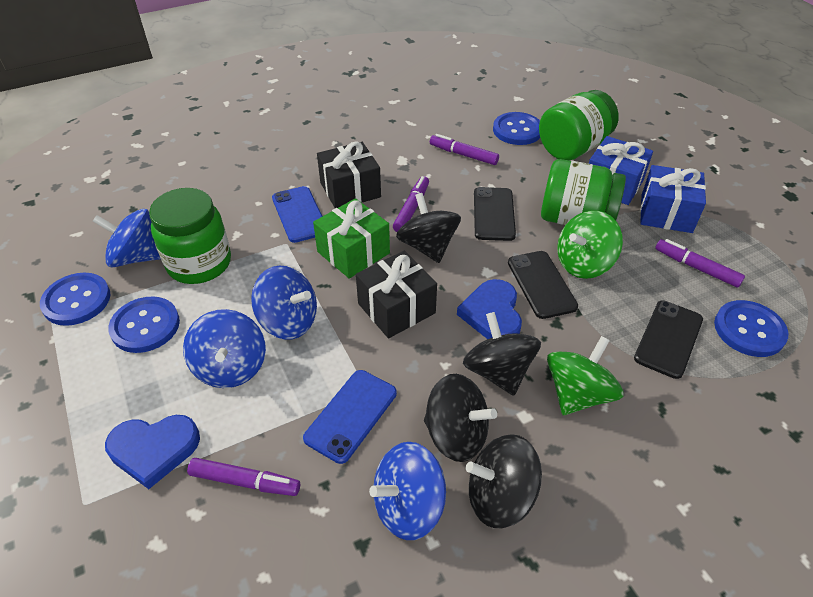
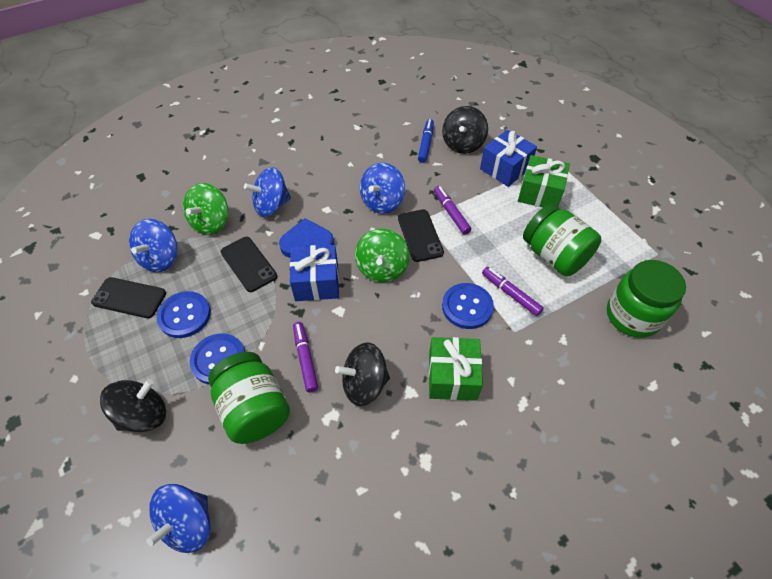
black gift: [317,141,381,208] [356,251,437,338] = 2 -> none = 0
black spinning top: [396,193,461,263] [424,374,497,462] [463,312,541,396] [466,434,542,528] = 4 -> [100,379,166,432] [335,342,390,406] [442,106,488,154] = 3
blue button: [40,273,110,326] [108,296,180,353] [493,112,540,145] [714,300,789,357] = 4 -> [157,291,211,338] [189,333,245,385] [442,283,494,329] = 3
blue heart: [105,415,200,489] [457,279,522,339] = 2 -> [279,218,334,258] = 1
blue marker: none = 0 -> [418,119,434,163] = 1
blue phone: [272,186,322,243] [303,370,397,464] = 2 -> none = 0
green gift: [313,198,390,279] = 1 -> [429,337,483,401] [518,155,570,208] = 2
purple marker: [187,458,300,496] [393,176,429,232] [430,134,499,165] [655,239,745,288] = 4 -> [293,322,318,392] [434,186,471,235] [482,267,543,316] = 3

